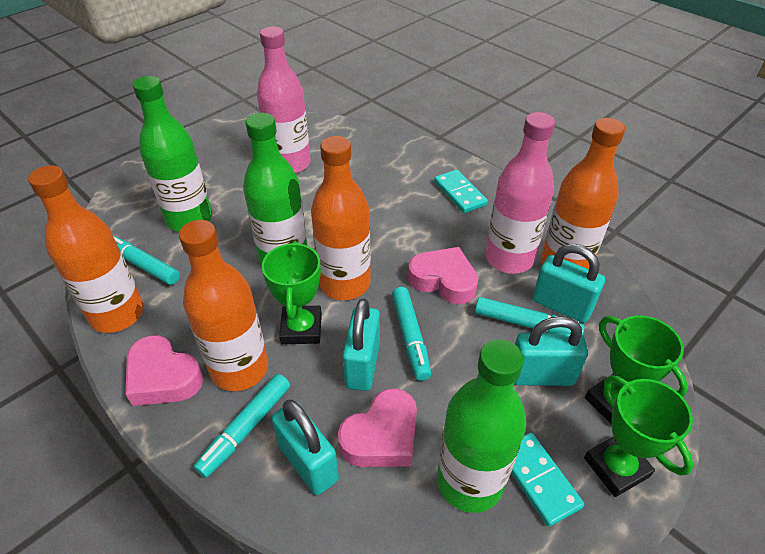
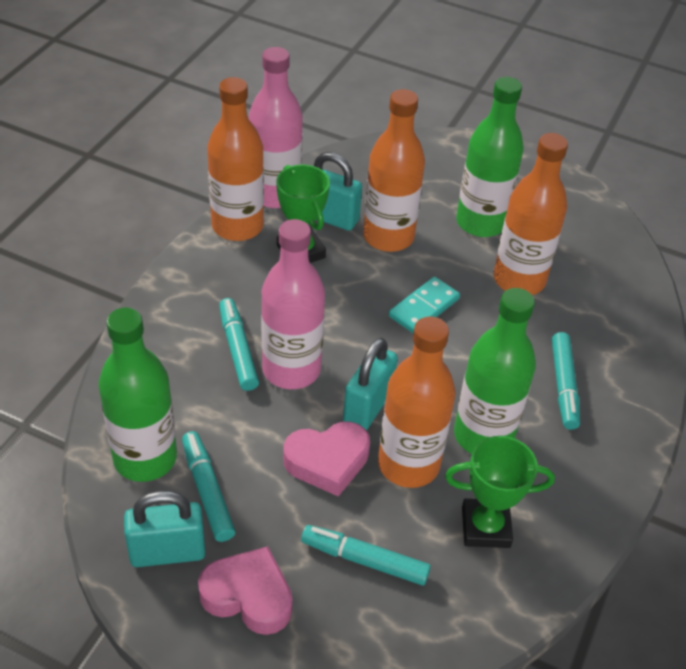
green trophy: [262,241,322,344] [584,375,693,497] [585,316,688,424] = 3 -> [276,165,330,263] [445,436,555,548] = 2
pink heart: [125,335,203,406] [338,388,417,467] [408,247,478,304] = 3 -> [198,546,293,635] [283,422,370,497] = 2
turquoise domino: [434,170,488,213] [511,433,584,527] = 2 -> [389,277,460,333] = 1
turquoise padlock: [272,400,339,495] [342,298,380,391] [514,316,588,386] [532,244,605,323] = 4 -> [124,491,205,567] [314,152,362,231] [343,338,398,430] = 3

